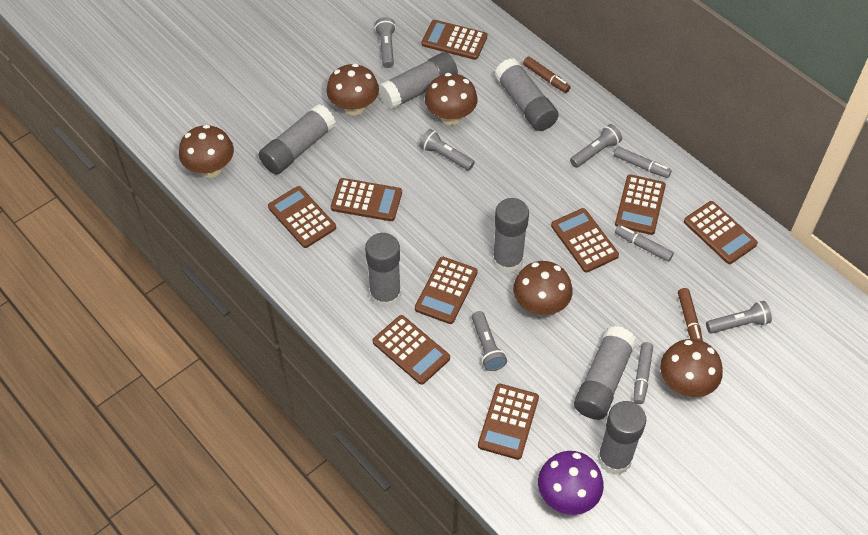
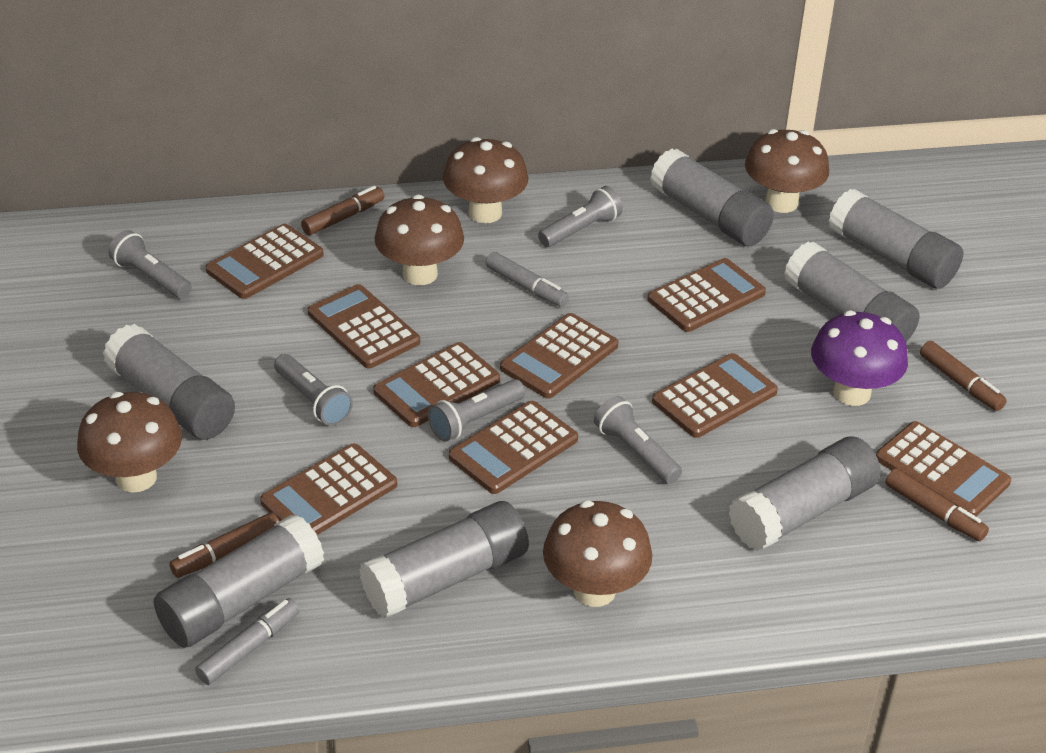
brown marker: [523,56,571,93] [678,288,703,341] = 2 -> [170,512,280,578] [301,186,385,235] [885,468,989,541] [920,341,1007,411] = 4
grey marker: [614,147,672,178] [615,225,674,262] [634,342,653,404] = 3 -> [195,598,299,685] [486,252,569,307] = 2

